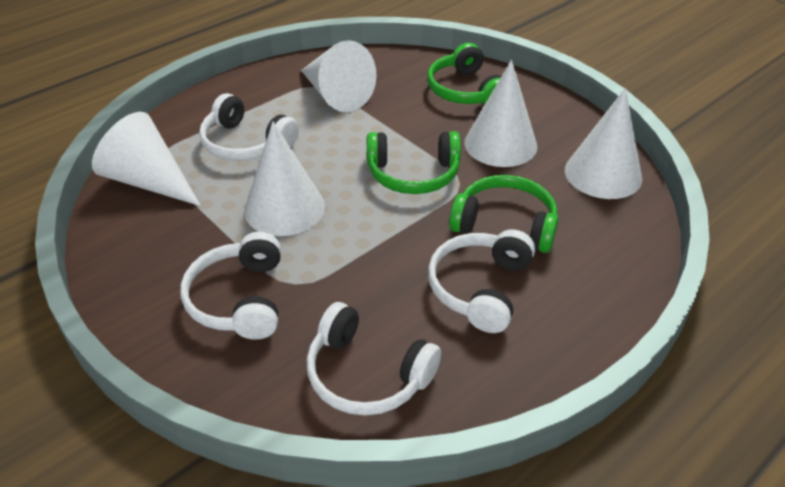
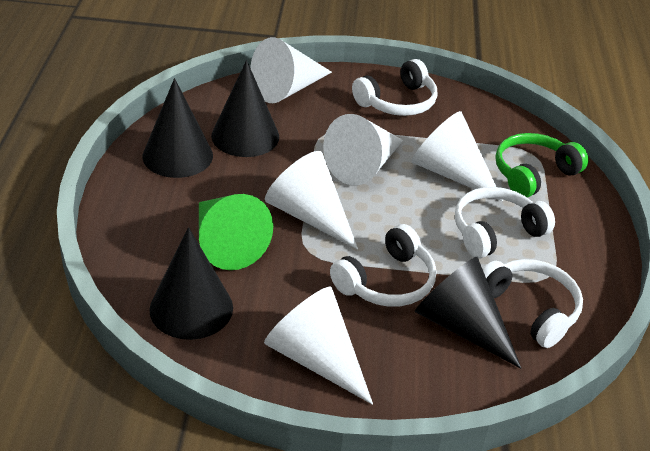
black cone: none = 0 -> [142,78,213,178] [149,227,233,340] [211,60,279,157] [415,257,521,368] = 4
green cone: none = 0 -> [199,194,273,270] = 1
green headphones: [367,131,461,194] [427,43,501,105] [449,175,558,253] = 3 -> [496,133,588,198] = 1

